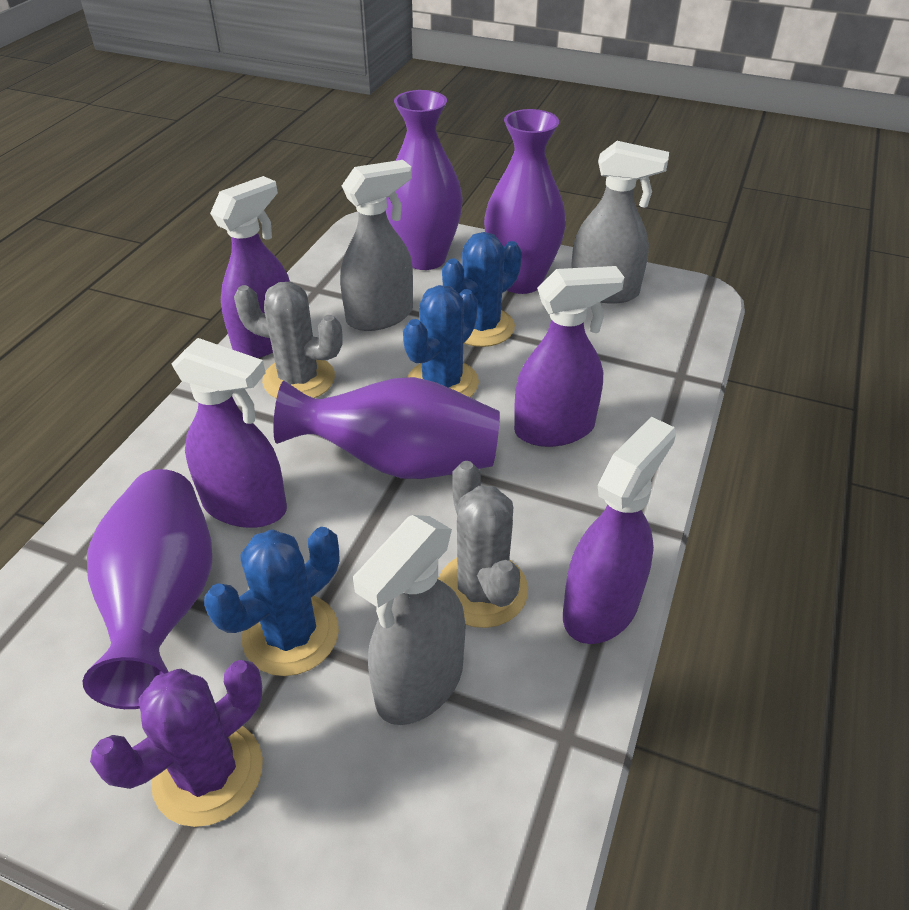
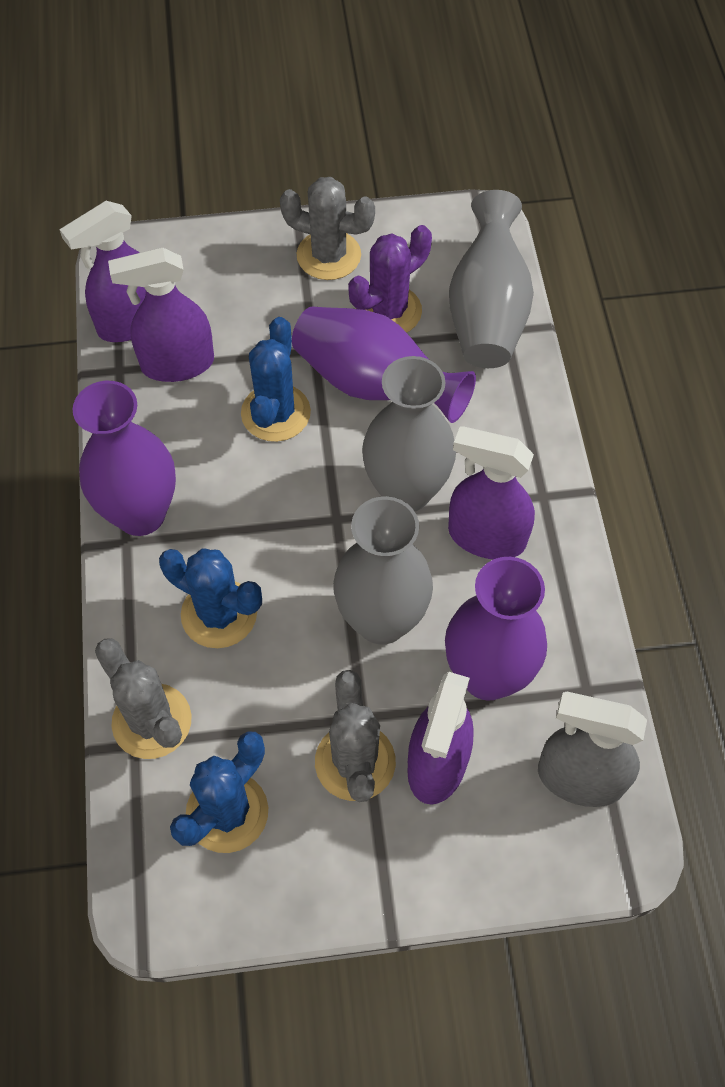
grey cactus: [234,282,343,399] [438,461,528,628] = 2 -> [95,638,192,759] [280,177,375,280] [315,670,396,802] = 3
grey spray bottle: [340,160,413,331] [353,515,466,725] [571,141,669,304] = 3 -> [538,692,647,807] = 1
grey vase: none = 0 -> [333,496,433,645] [362,356,456,511] [449,190,534,368] = 3
purple vase: [83,469,212,709] [273,377,500,479] [386,90,463,270] [484,109,566,294] = 4 -> [73,381,176,536] [292,306,476,423] [445,557,547,700] = 3

